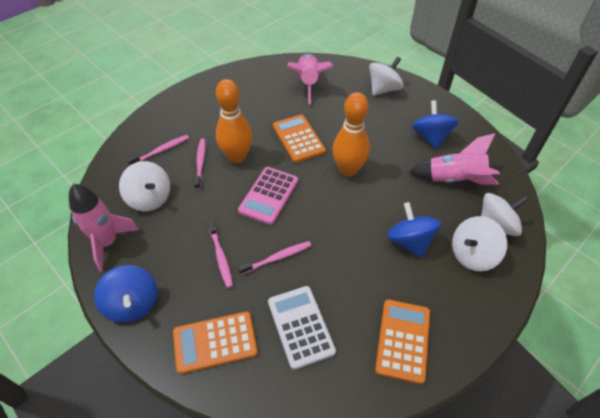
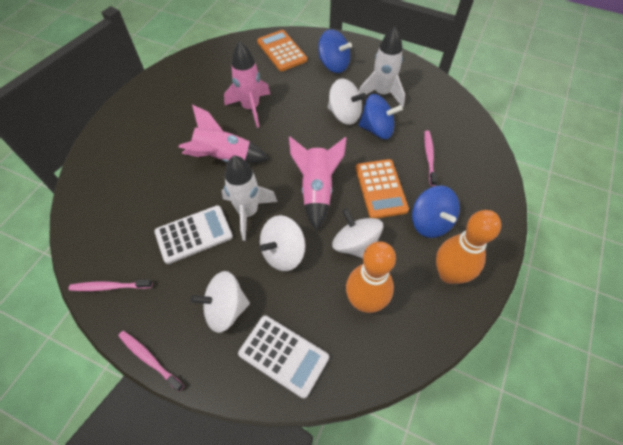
orange calculator: [173,311,258,374] [273,115,326,163] [375,300,430,384] = 3 -> [257,30,307,71] [356,159,409,219] = 2
pink calculator: [238,167,298,225] = 1 -> none = 0
pink toothbrush: [127,135,189,165] [194,139,206,189] [208,221,233,288] [238,241,311,275] = 4 -> [69,279,152,291] [118,331,184,392] [424,130,437,186] = 3
white calculator: [268,286,336,370] = 1 -> [154,205,233,264] [238,315,329,399] = 2
white rocket: none = 0 -> [222,155,278,241] [359,27,405,108] = 2

